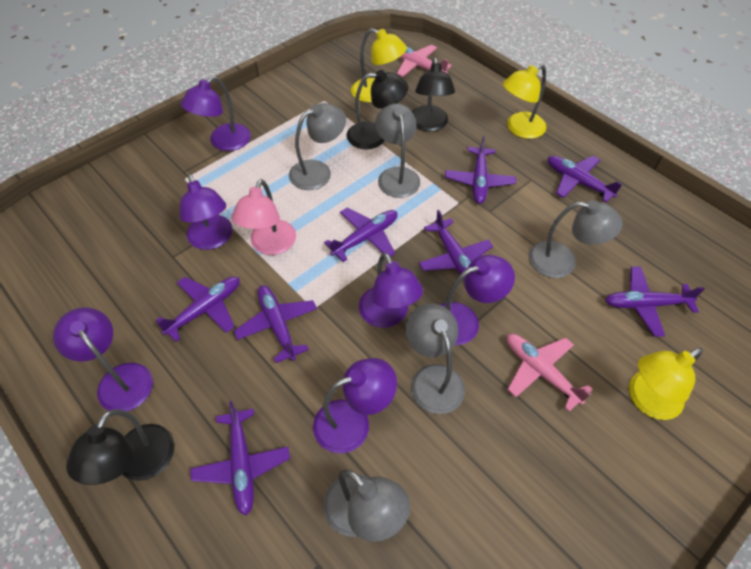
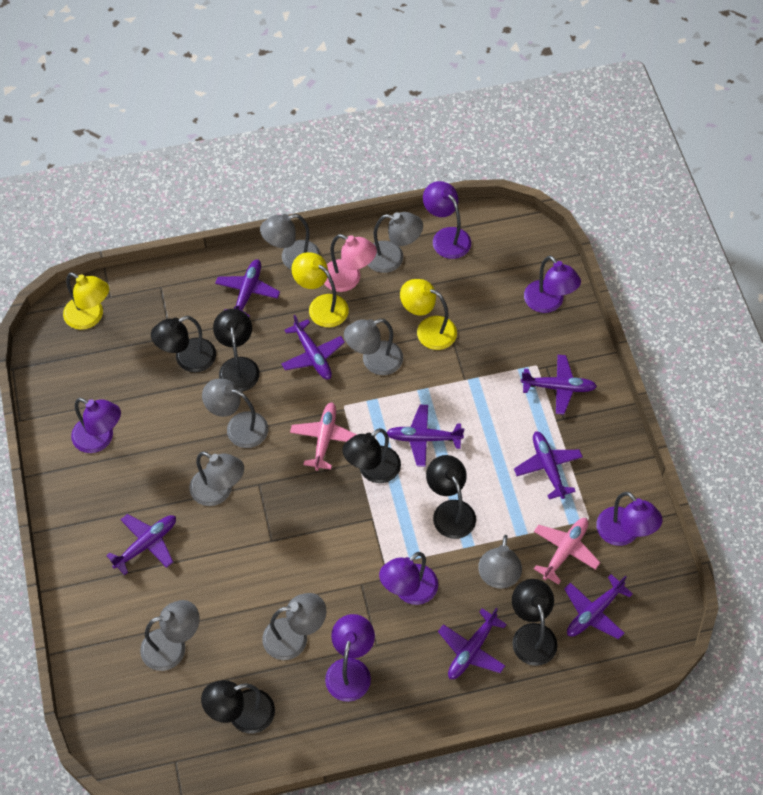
black lamp: [66,410,174,485] [347,70,408,149] [412,58,455,132] = 3 -> [151,316,216,372] [201,680,275,734] [213,309,260,392] [342,428,401,483] [426,455,476,539] [512,579,558,666] = 6
grey lamp: [289,103,346,190] [323,469,410,542] [375,103,420,198] [405,303,465,414] [529,200,623,278] = 5 -> [140,600,200,671] [189,452,244,506] [202,379,268,448] [260,214,321,270] [262,593,326,660] [344,319,403,375] [368,212,423,273] [478,535,522,589] = 8

